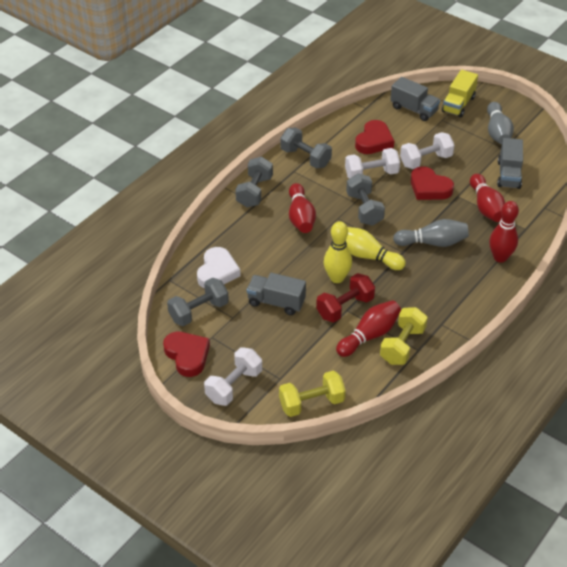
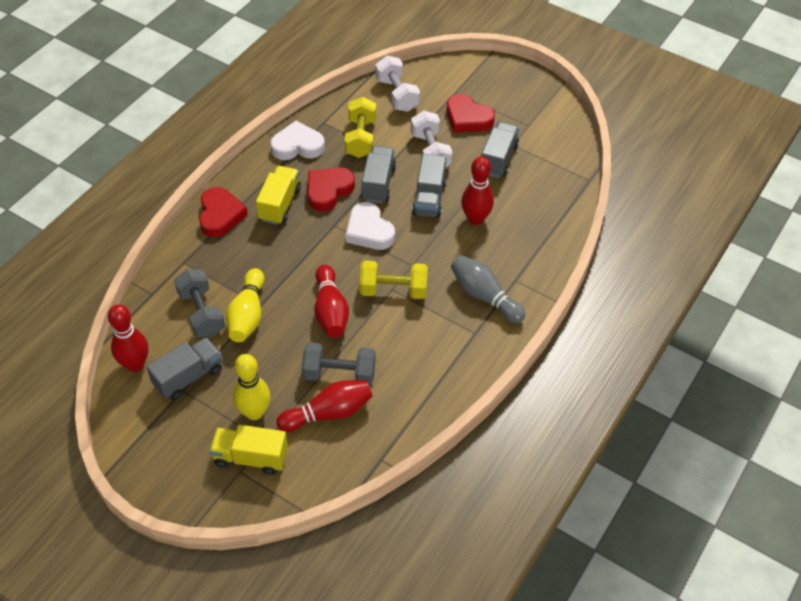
grey bowling pin: [393,219,469,247] [487,102,514,145] = 2 -> [451,255,525,323] = 1
grey dumbbell: [167,278,229,326] [235,157,273,207] [280,128,332,168] [346,173,385,226] = 4 -> [174,269,225,337] [301,342,376,385] = 2
grey truck: [247,273,306,315] [390,77,440,121] [497,138,523,189] = 3 -> [146,337,222,400] [361,146,396,203] [412,154,447,218] [481,122,519,178] = 4
red dumbbell: [316,273,375,323] = 1 -> none = 0
white dumbbell: [204,347,262,406] [345,148,400,179] [400,132,455,169] = 3 -> [375,56,420,112] [411,111,452,167] = 2
white heart: [197,247,241,288] = 1 -> [270,121,325,160] [346,202,395,250] = 2
yellow truck: [442,70,478,117] = 1 -> [209,424,288,475] [256,166,301,225] = 2

